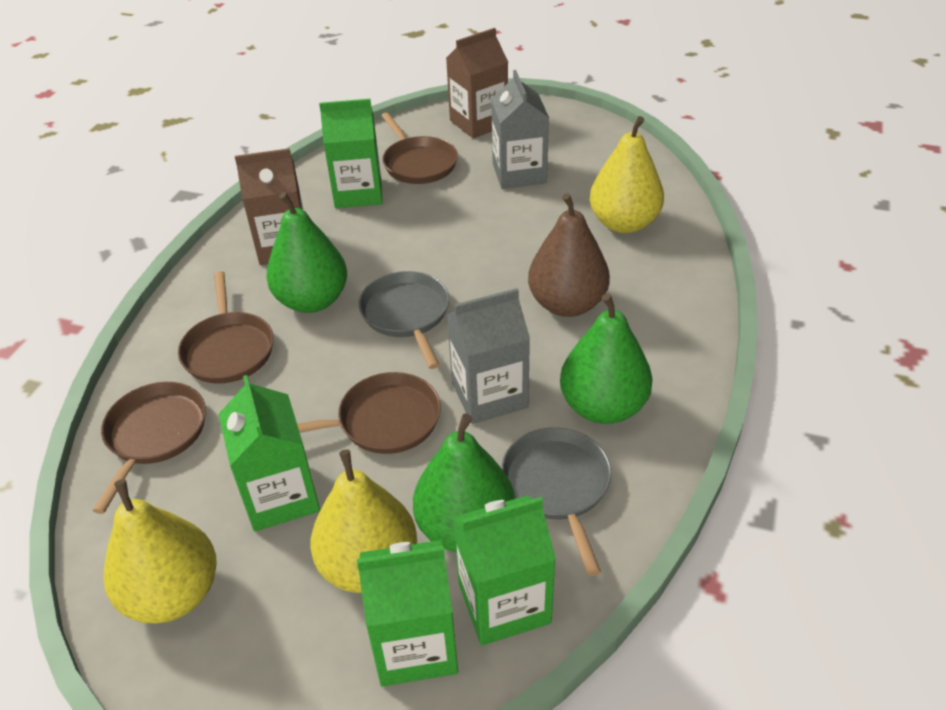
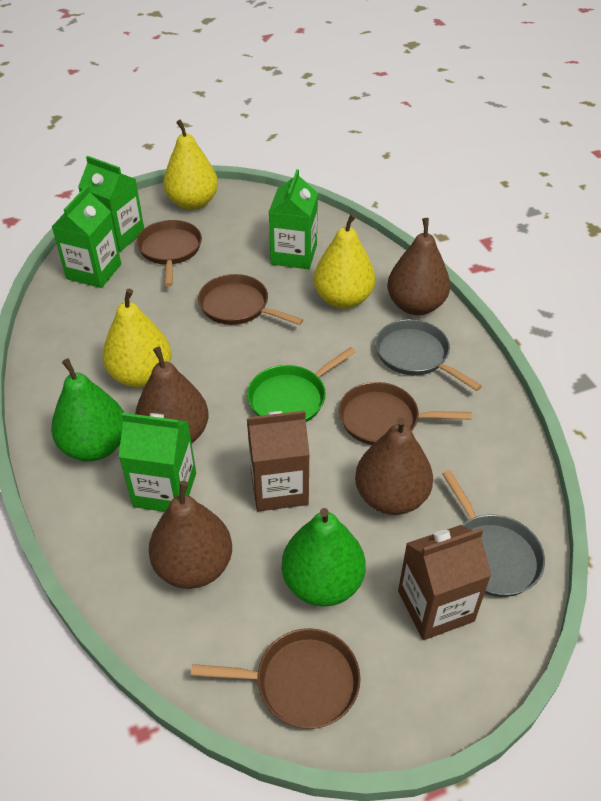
brown pear: [528,193,610,317] = 1 -> [135,347,209,443] [149,481,232,589] [355,417,433,515] [387,218,450,315] = 4
green pan: none = 0 -> [247,347,356,422] = 1
green pear: [266,192,347,313] [413,414,515,552] [560,293,652,424] = 3 -> [51,359,124,461] [282,508,366,606] = 2
grey carton: [447,288,530,424] [491,70,549,189] = 2 -> none = 0

